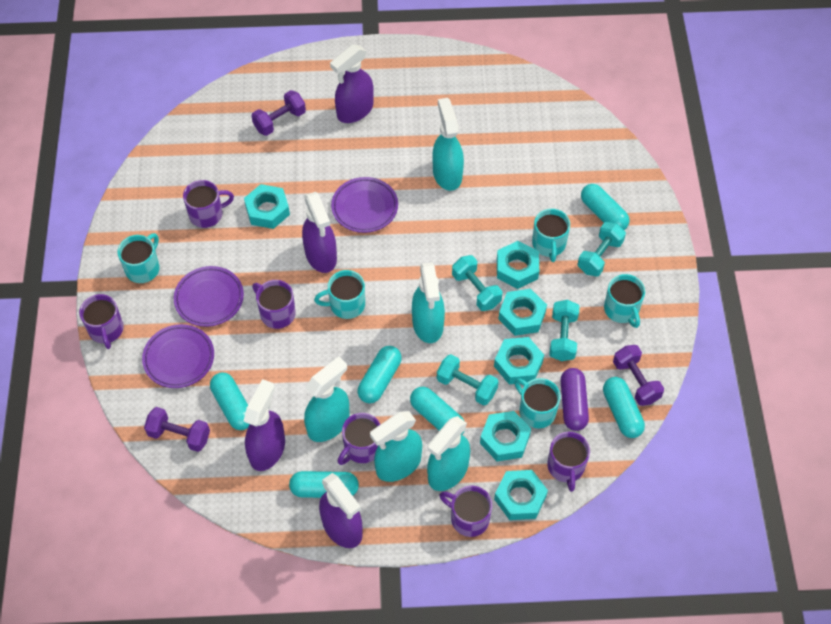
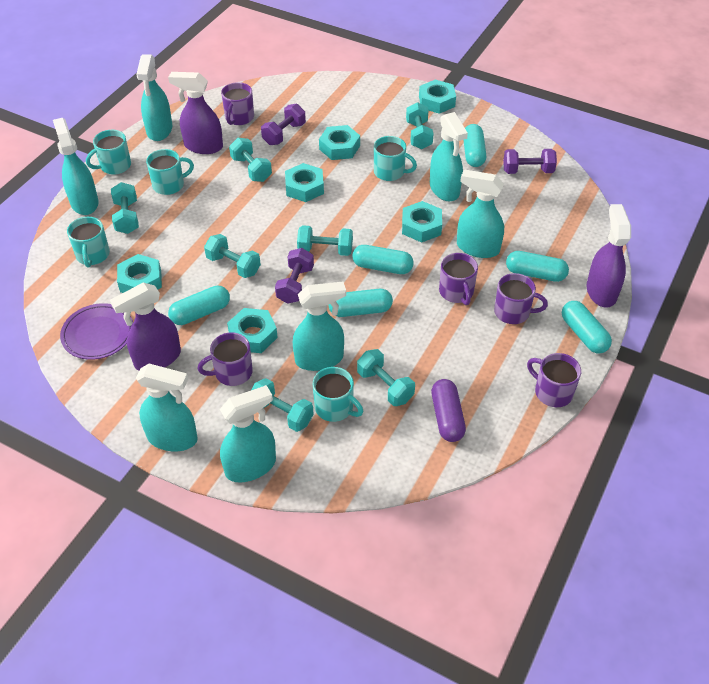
purple mug: [79,294,124,349] [183,180,234,228] [252,280,296,329] [338,413,380,465] [439,486,492,537] [547,432,590,492] = 6 -> [197,332,253,386] [221,82,254,125] [439,253,478,305] [494,273,548,324] [527,353,581,407] = 5
purple plate: [142,324,214,388] [174,266,244,327] [331,177,398,233] = 3 -> [60,303,133,360] = 1
purple spray bottle: [244,379,285,471] [302,192,337,273] [319,473,363,548] [330,44,374,123] = 4 -> [110,282,181,370] [168,72,223,154] [586,204,631,308] = 3
turquoise dumbbell: [437,354,499,405] [452,255,502,311] [549,300,580,361] [577,222,626,277] = 4 -> [111,182,139,234] [204,234,261,278] [229,138,272,182] [251,378,313,432] [297,225,353,256] [357,349,415,406] [406,102,433,149] = 7
turquoise spray bottle: [304,357,349,442] [370,411,422,482] [412,262,445,343] [427,416,470,491] [433,98,464,191] = 5 -> [53,118,98,215] [136,54,173,141] [136,364,198,451] [220,385,276,483] [293,282,346,371] [430,112,468,201] [457,169,504,258] = 7

